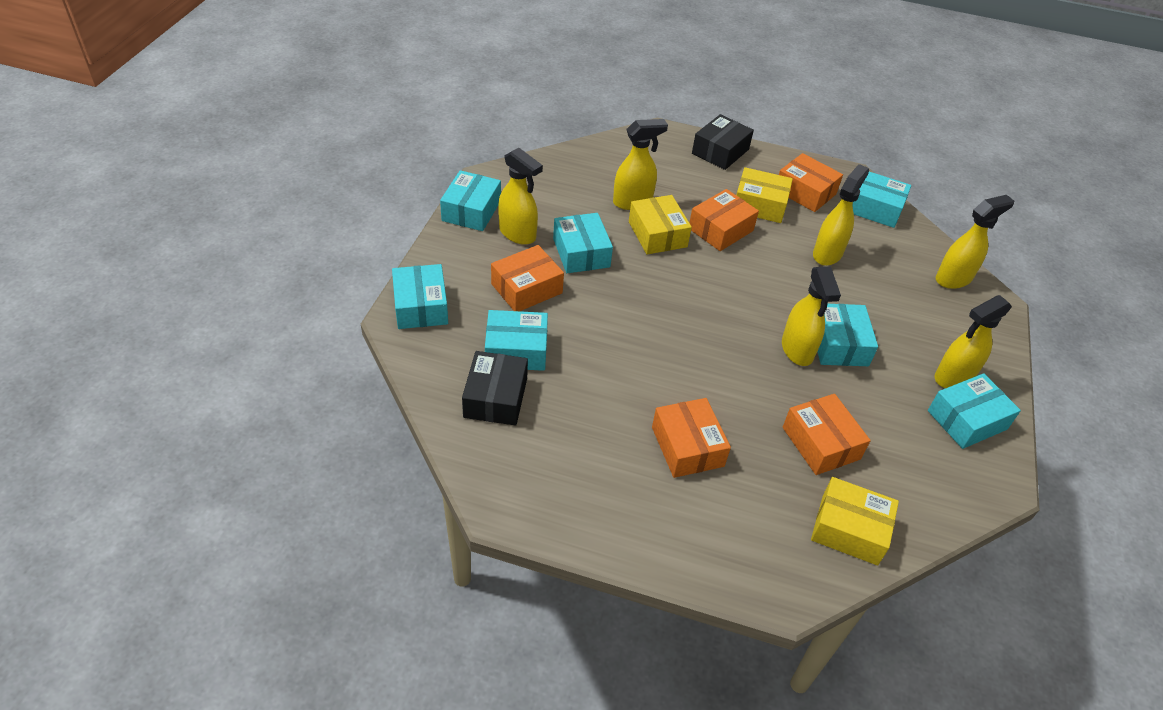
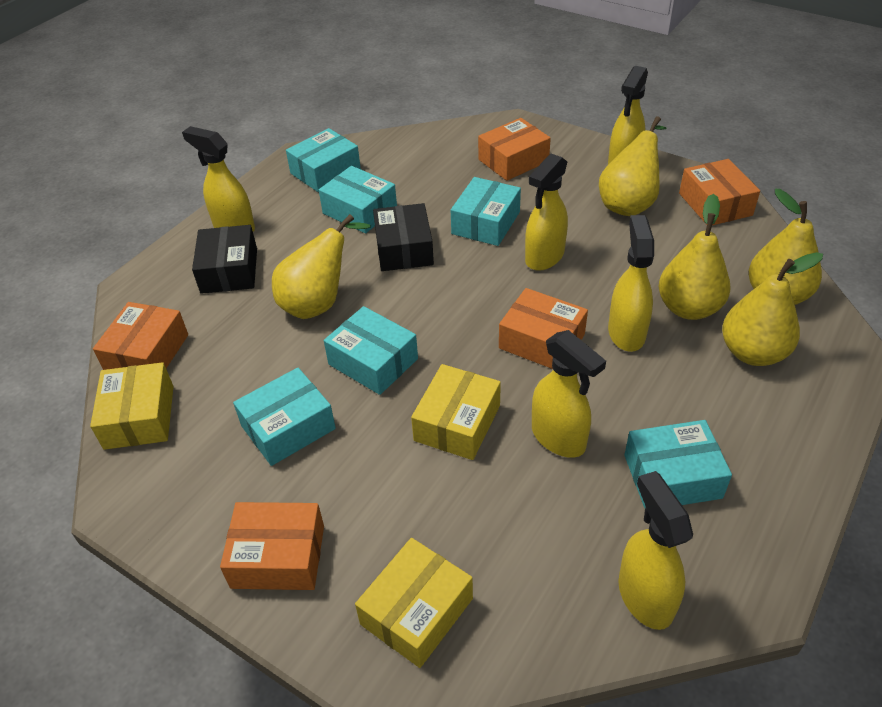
turquoise box: [392,264,448,329] [440,170,501,231] [485,310,548,371] [553,213,613,273] [817,304,878,366] [853,172,911,228] [928,373,1021,449] = 7 -> [233,368,336,466] [286,128,361,192] [319,166,397,234] [324,306,418,395] [451,177,521,246] [624,420,732,508] = 6
yellow pear: none = 0 -> [272,214,371,319] [599,116,667,216] [659,194,730,320] [722,252,823,366] [749,189,822,305] = 5

